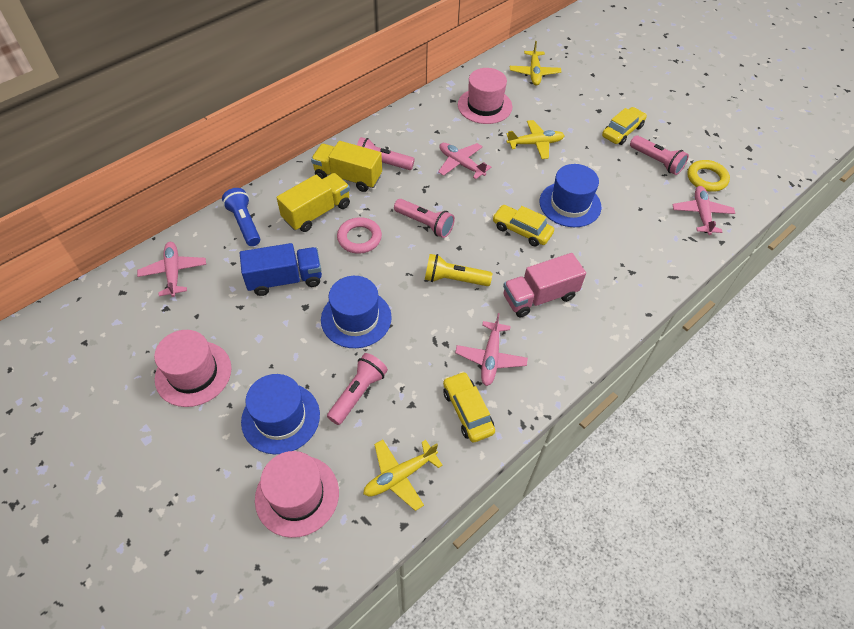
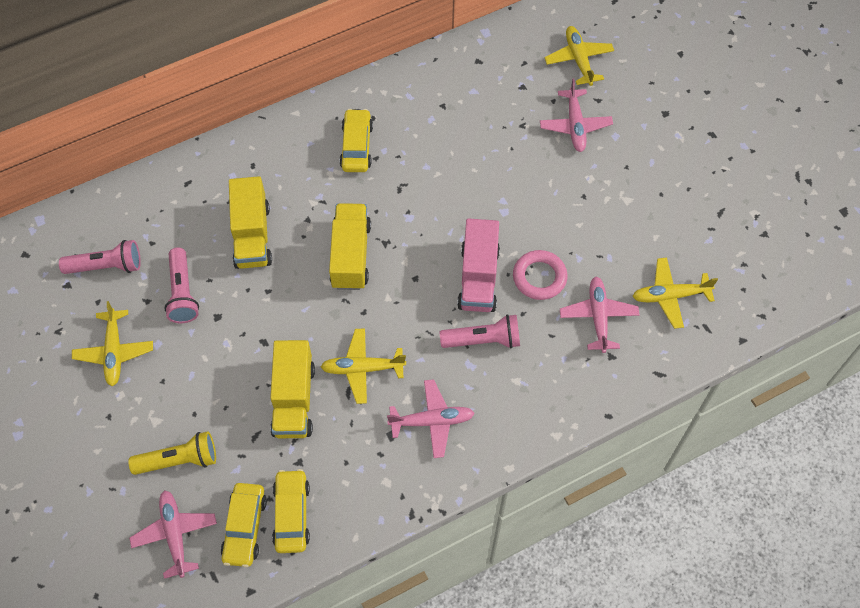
blue flashlight: [222,188,260,246] = 1 -> none = 0
blue hat: [241,374,320,454] [321,276,392,348] [540,164,601,227] = 3 -> none = 0
blue truck: [240,243,322,296] = 1 -> none = 0
pink flashlight: [327,353,388,425] [357,137,415,170] [394,199,455,238] [630,135,689,175] = 4 -> [59,240,141,274] [164,247,199,323] [440,314,520,349] = 3
pink hat: [154,330,232,407] [255,451,339,538] [458,68,512,124] = 3 -> none = 0
yellow plane: [363,439,443,511] [506,120,565,159] [510,41,561,86] = 3 -> [72,301,153,386] [321,328,406,404] [544,26,614,86] [632,258,718,329] = 4
yellow ring: [687,160,730,192] = 1 -> none = 0
yellow truck: [277,173,350,232] [311,141,382,192] = 2 -> [229,176,272,269] [270,340,315,438] [329,203,371,290] = 3

